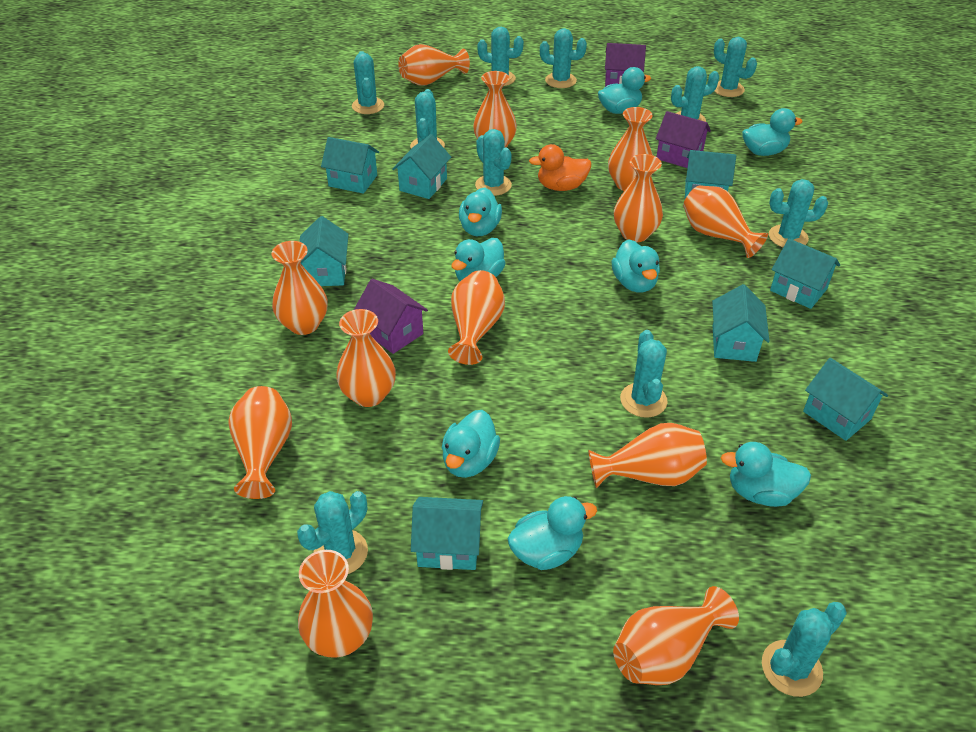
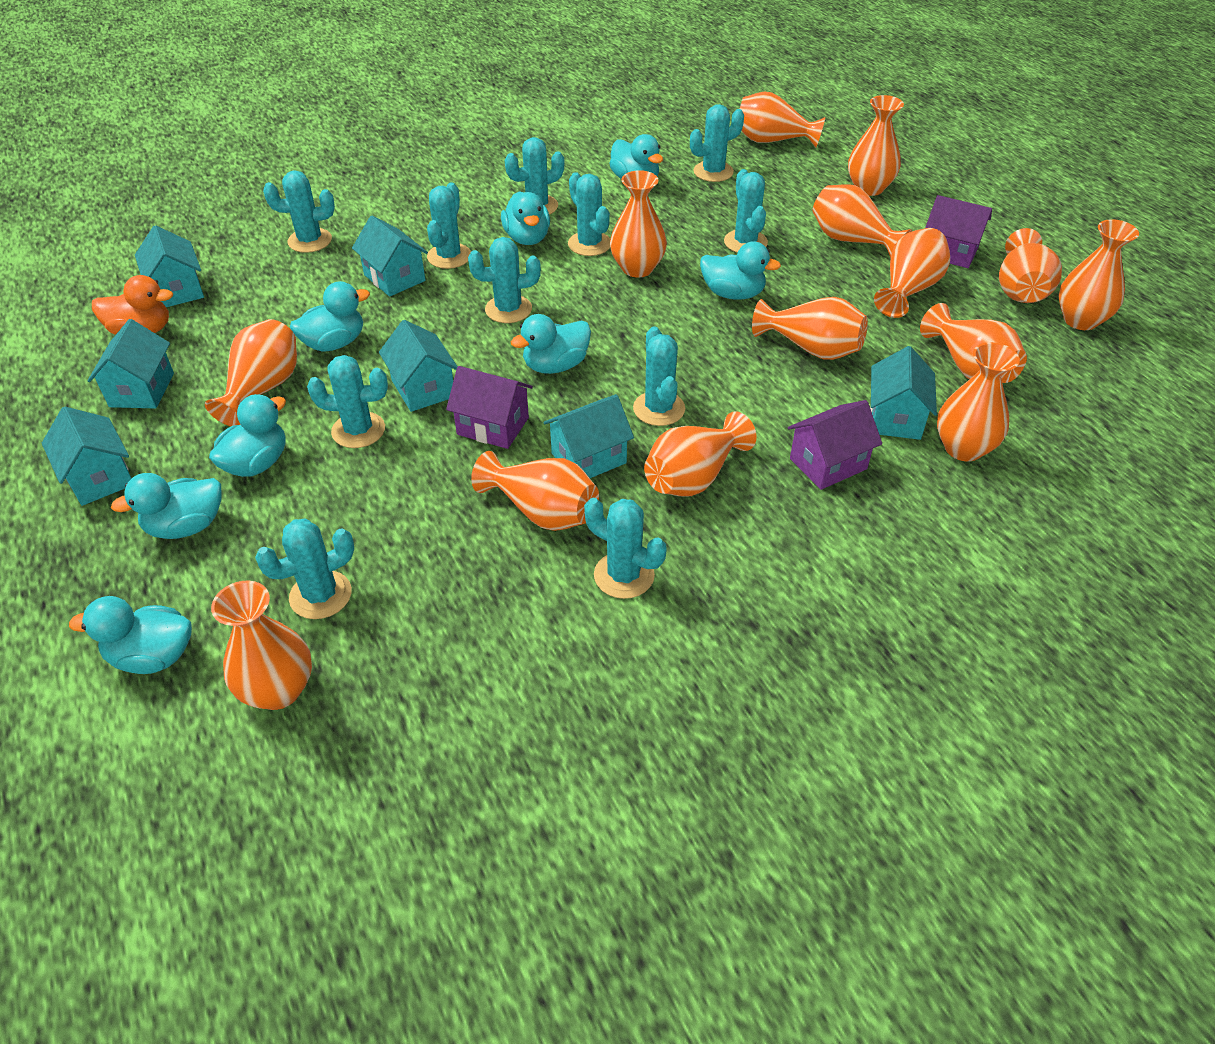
orange vase: [229,386,292,499] [272,241,327,335] [298,550,373,658] [336,309,396,407] [398,44,470,86] [448,270,505,365] [473,71,517,148] [588,423,707,488] [608,107,653,191] [613,586,739,685] [614,154,663,242] [683,185,768,258] = 12 -> [205,319,297,426] [211,581,312,710] [471,451,599,531] [610,170,667,278] [644,411,756,497] [740,92,825,148] [752,297,868,360] [812,184,912,258] [848,95,904,196] [874,228,950,318] [920,303,1027,383] [937,342,1020,461] [999,228,1062,303] [1059,219,1139,330] = 14
turquoise house: [299,216,349,286] [321,137,379,194] [392,134,451,199] [411,497,483,570] [685,150,736,199] [712,284,770,362] [770,239,840,309] [803,358,888,441] = 8 -> [42,407,132,506] [88,319,174,409] [135,225,204,307] [352,216,428,297] [379,320,458,412] [543,394,634,478] [870,346,937,440] = 7

